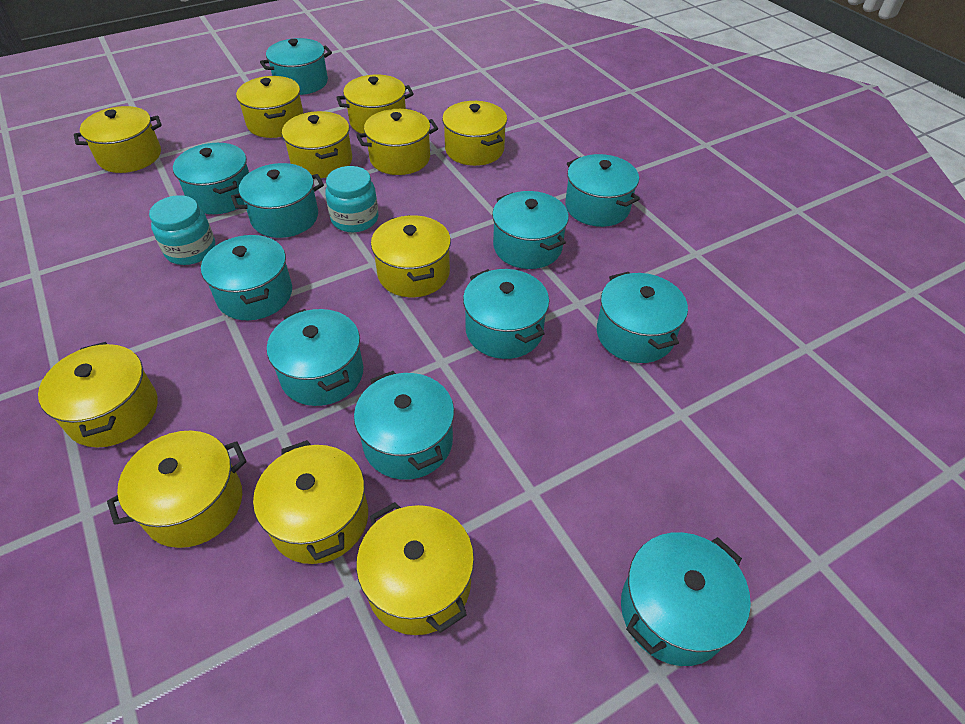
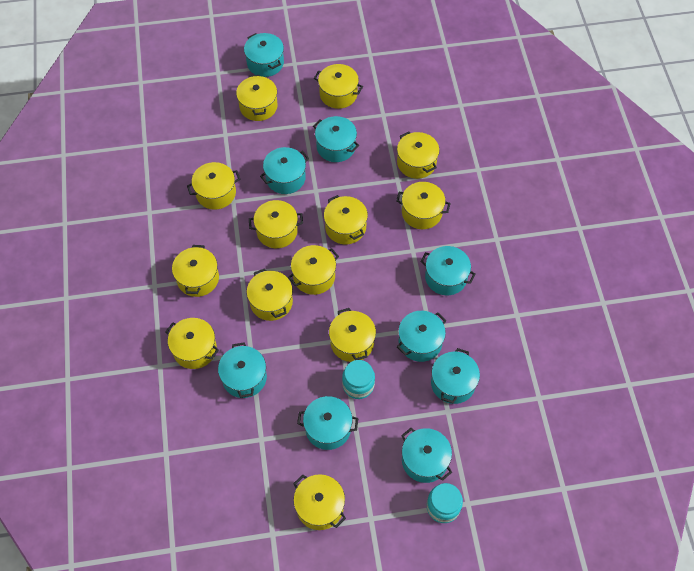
turquoise pot: [173,143,249,214] [201,235,292,320] [231,163,324,238] [260,38,332,95] [267,309,363,406] [354,371,454,480] [463,269,549,359] [492,191,569,269] [565,154,640,227] [597,272,688,363] [621,532,751,666] = 11 -> [218,342,267,398] [244,33,284,77] [260,147,309,194] [297,396,358,450] [313,116,359,162] [397,311,446,362] [401,428,452,483] [420,246,476,295] [431,348,480,404] = 9
yellow pot: [38,342,158,447] [74,106,162,173] [107,431,247,548] [236,76,304,138] [253,440,368,564] [282,111,352,178] [336,75,414,134] [356,109,438,175] [356,502,474,635] [371,215,451,297] [442,101,507,166] = 11 -> [165,318,219,369] [172,245,219,297] [187,162,240,210] [236,75,278,121] [247,268,293,321] [249,200,303,248] [288,245,339,295] [293,474,346,530] [314,64,363,109] [324,195,368,244] [329,308,376,362] [396,182,451,229] [397,132,439,179] = 13

